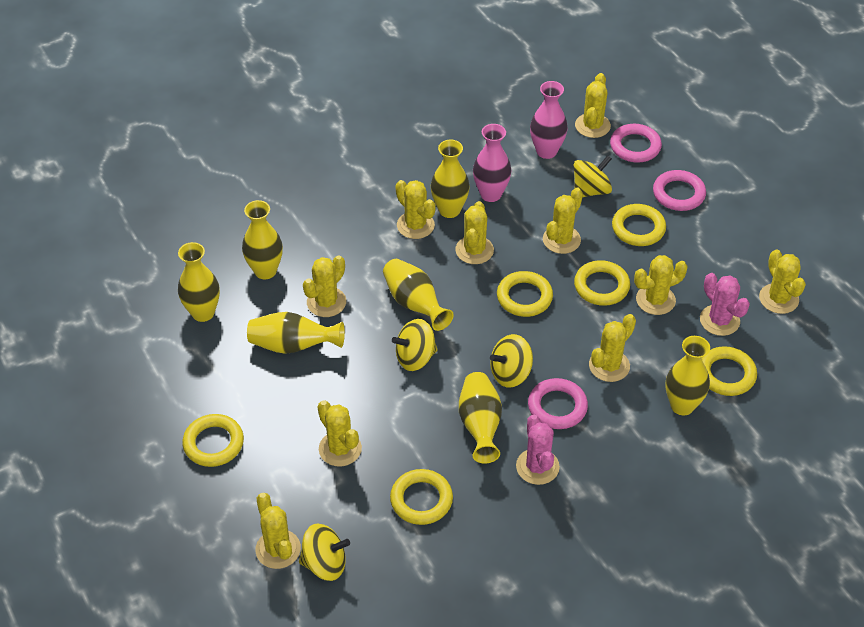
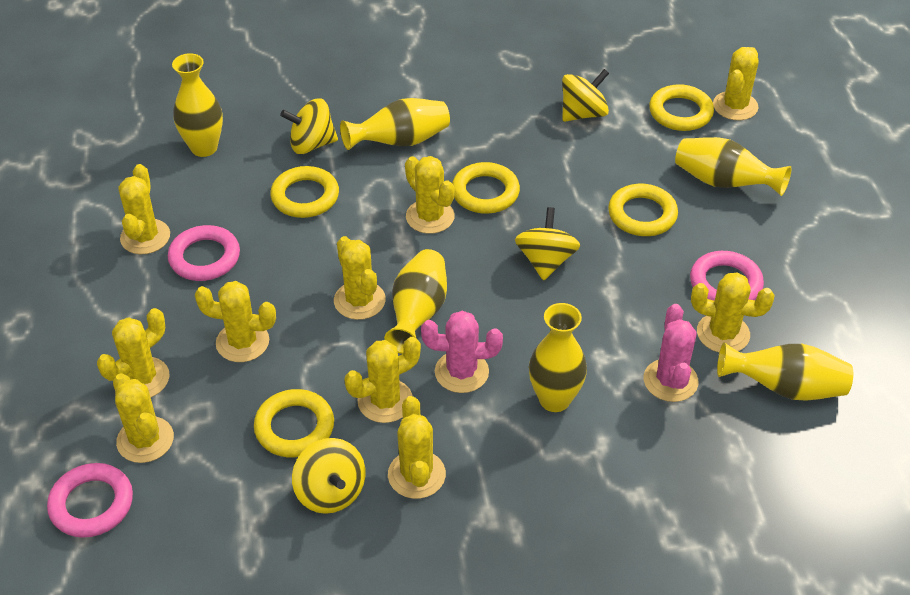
pink vase: [473,124,511,202] [530,81,568,159] = 2 -> none = 0
yellow ring: [182,414,244,467] [390,469,453,525] [497,271,553,317] [574,260,630,306] [612,204,666,246] [702,346,757,396] = 6 -> [254,389,334,457] [270,166,339,218] [452,162,520,214] [608,184,678,236] [649,84,714,131] = 5
yellow vase: [178,242,220,322] [242,200,283,279] [247,312,345,354] [383,259,454,331] [431,140,470,218] [459,372,502,464] [665,336,710,415] = 7 -> [172,53,223,157] [340,98,450,150] [384,249,447,354] [529,303,587,412] [675,137,791,196] [717,342,853,401] = 6

